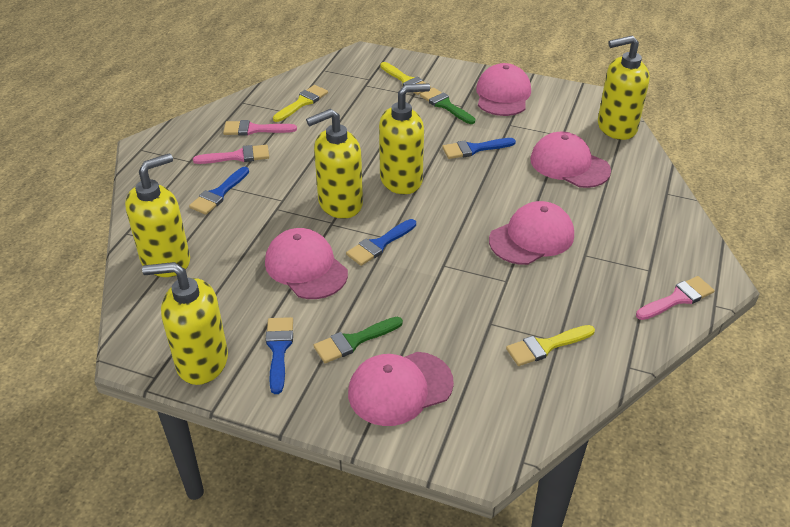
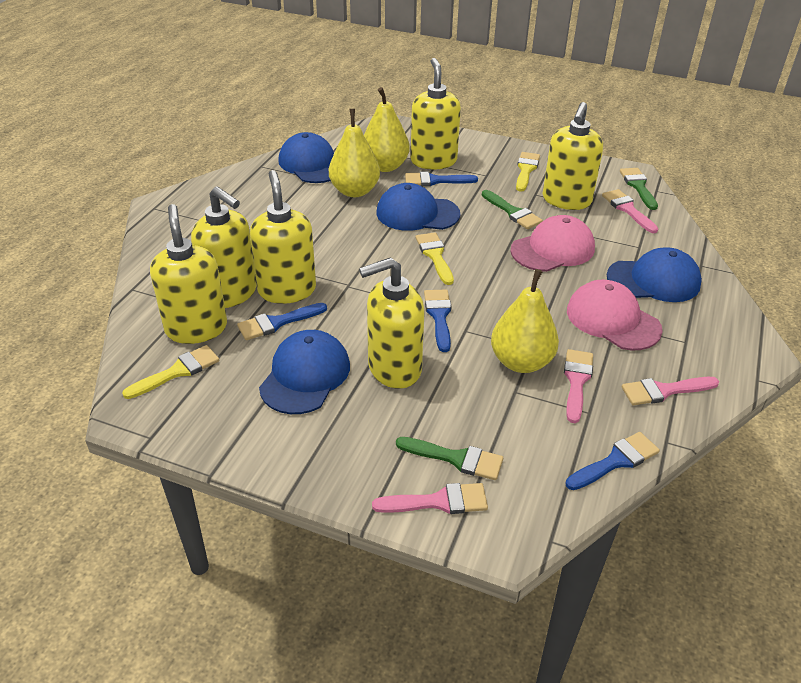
blue cap: none = 0 -> [259,330,350,414] [278,132,334,183] [377,183,460,231] [607,247,702,302] = 4
green brush: [314,317,403,363] [420,88,475,124] = 2 -> [396,437,503,480] [482,190,543,229] [620,168,658,210] = 3
pink brush: [193,145,269,164] [223,120,297,136] [636,276,715,320] = 3 -> [372,483,488,514] [564,349,593,423] [602,189,658,233] [622,377,719,405] = 4
pink cap: [265,228,348,299] [348,352,454,426] [476,63,531,116] [489,201,574,265] [530,132,611,188] = 5 -> [510,215,595,272] [567,280,663,351] = 2
yellow pear: none = 0 -> [329,109,380,197] [364,87,410,172] [491,269,559,373] = 3
yellow soap dispenser: [125,153,190,277] [142,262,228,385] [306,109,363,219] [379,83,430,194] [598,36,650,140] = 5 -> [150,204,227,344] [191,186,257,308] [250,170,316,304] [359,257,425,389] [411,58,461,170] [542,102,603,210] = 6

